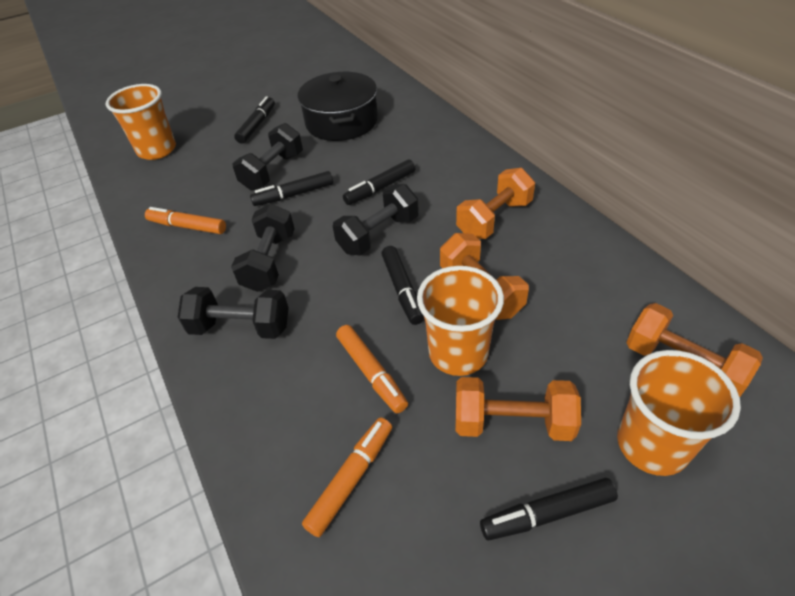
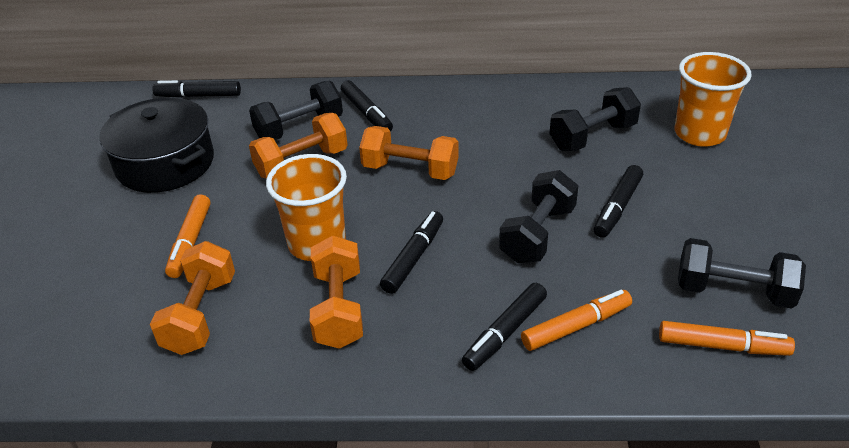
orange cup: [106,84,176,160] [417,266,504,376] [617,350,741,476] = 3 -> [266,154,347,261] [675,52,752,147] = 2

